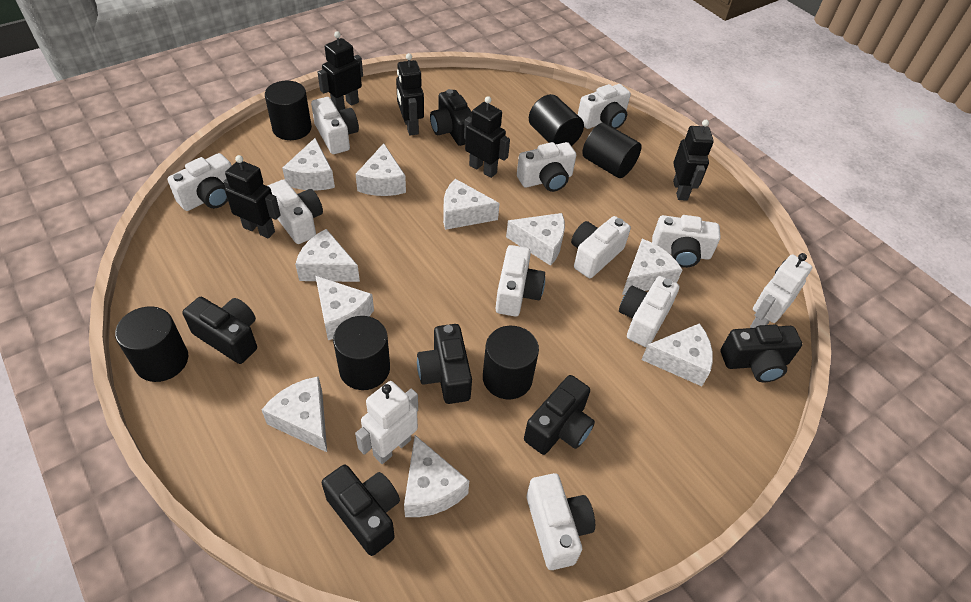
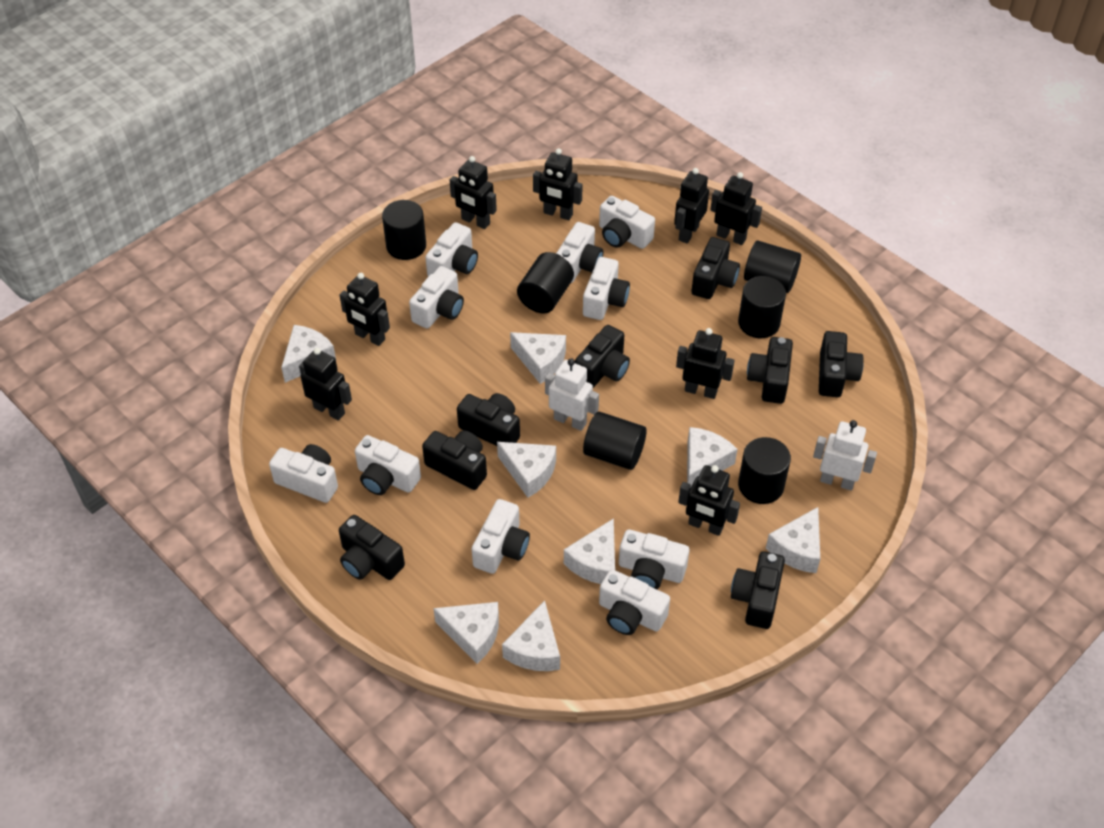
black camera: [182,297,257,364] [322,465,400,556] [417,324,472,404] [430,89,472,146] [524,375,595,455] [721,325,802,382] = 6 -> [339,515,405,580] [422,431,487,490] [457,393,520,446] [575,325,630,388] [691,237,740,299] [731,551,785,629] [747,337,793,404] [819,331,864,397] = 8
black robot: [224,155,280,238] [317,31,363,111] [396,53,424,135] [464,96,510,178] [673,120,714,200] = 5 -> [299,348,352,421] [340,273,390,346] [450,156,497,229] [533,148,583,220] [674,168,709,244] [676,328,734,399] [678,465,740,536] [710,172,762,245] = 8
white cheese: [262,376,327,452] [282,138,335,191] [295,229,360,282] [315,276,374,340] [355,143,406,196] [404,435,469,517] [443,179,500,230] [506,213,565,266] [622,239,682,295] [641,323,713,386] = 10 -> [281,325,336,383] [433,602,499,664] [497,442,556,498] [502,600,560,671] [510,332,566,384] [564,518,615,584] [687,427,738,487] [766,507,820,573] = 8

